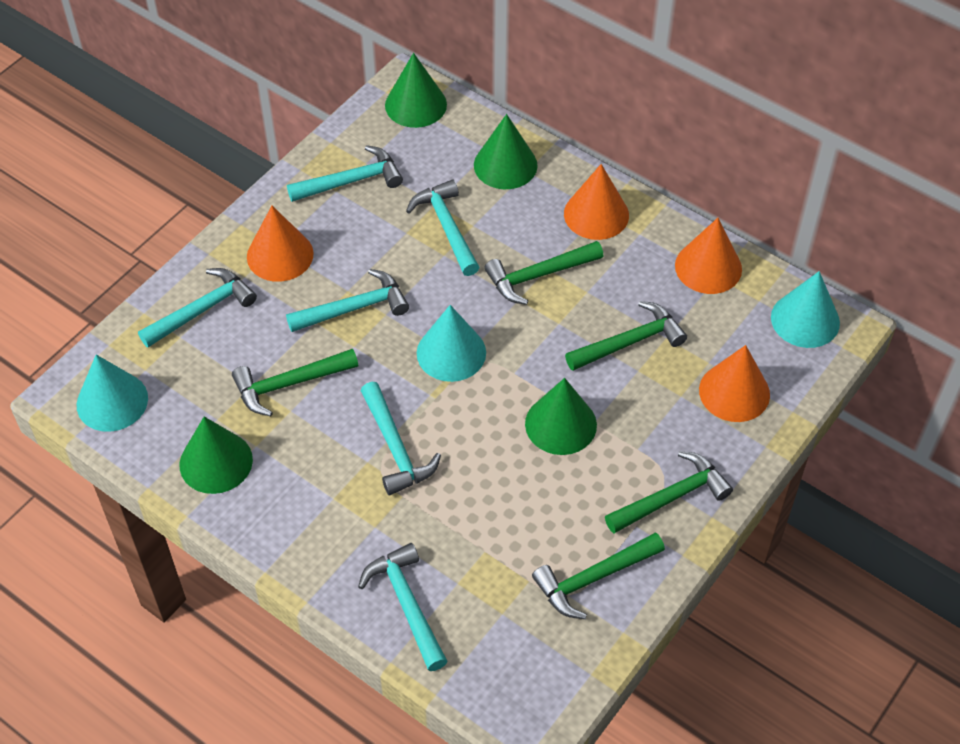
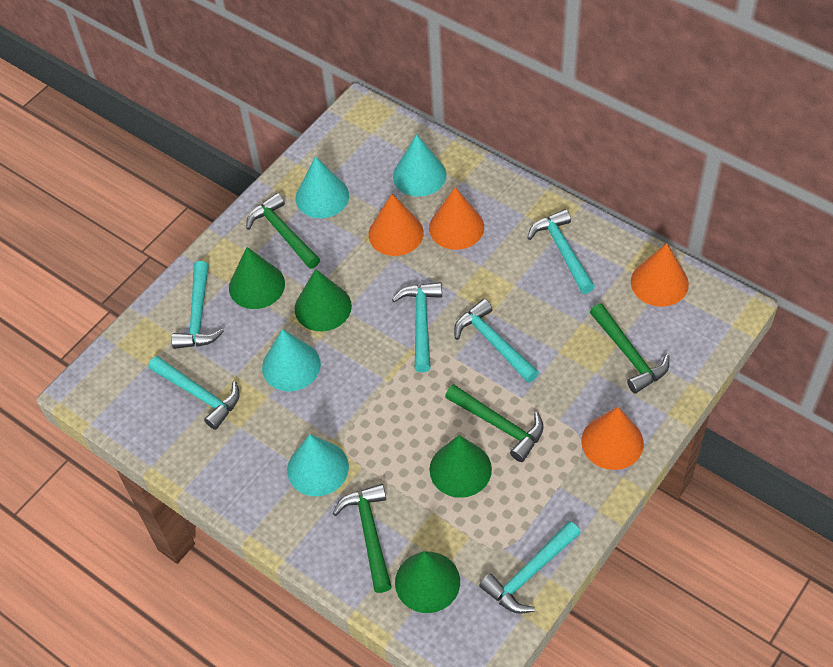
green hammer: [232,349,358,416] [484,241,603,305] [532,532,665,619] [565,301,687,371] [605,451,733,533] = 5 -> [246,193,320,269] [333,484,392,593] [445,384,544,462] [590,303,669,393] = 4
turquoise cone: [77,355,148,432] [417,305,486,382] [771,271,840,348] = 3 -> [262,329,321,391] [287,434,349,496] [295,156,349,218] [393,134,447,197] = 4

